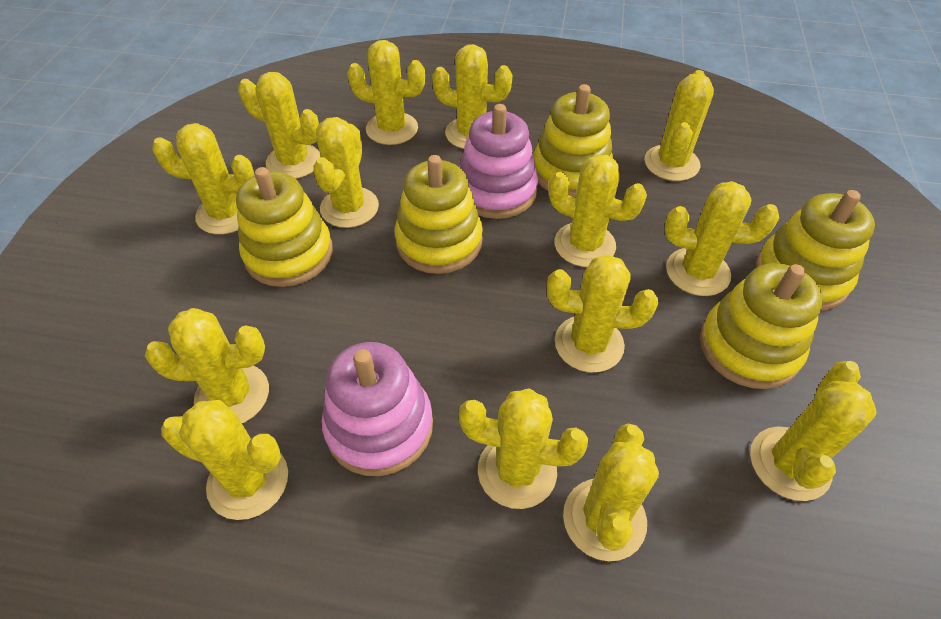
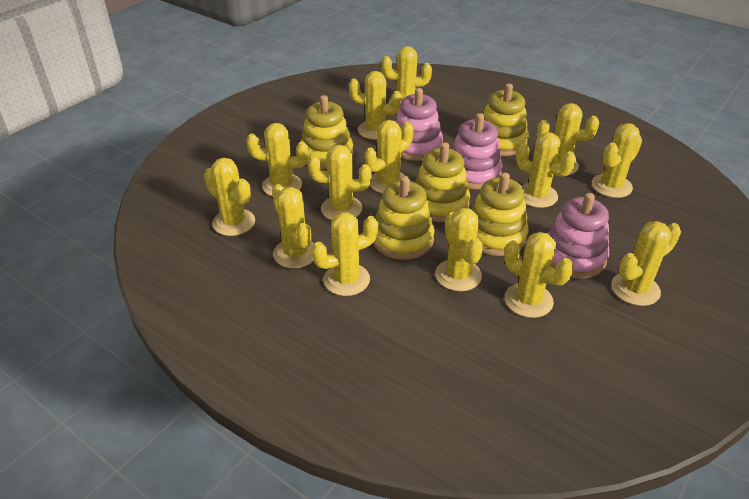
pink stacking toy: [322,342,433,476] [459,104,538,219] = 2 -> [396,88,443,161] [452,113,502,189] [548,193,609,279] = 3

